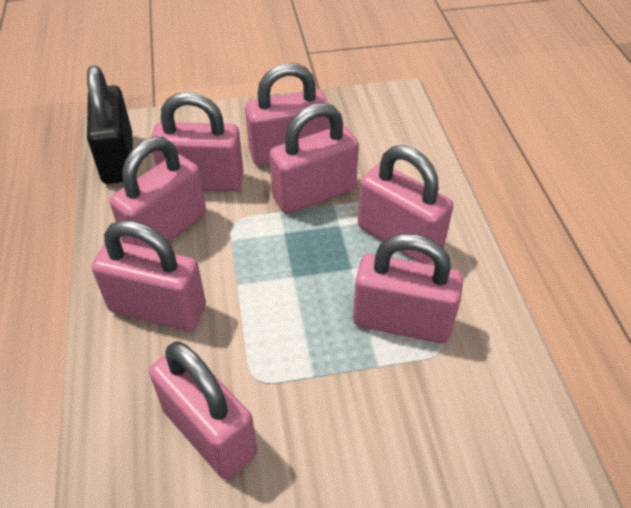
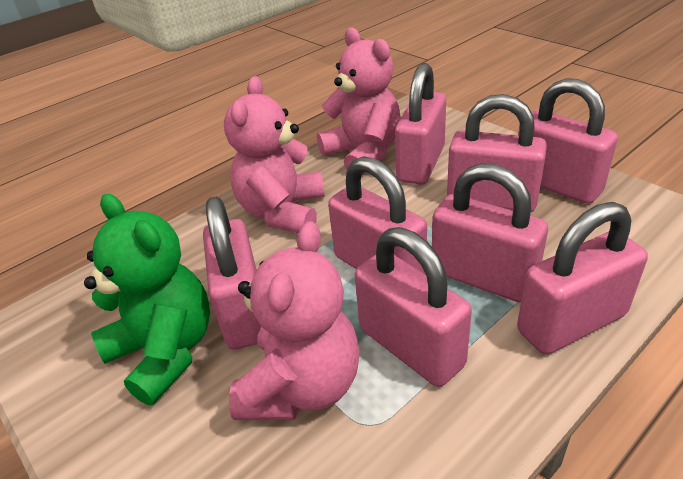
black padlock: [87,66,133,184] = 1 -> none = 0
green teddy bear: none = 0 -> [84,194,210,405] = 1
pink teddy bear: none = 0 -> [224,76,325,233] [229,221,360,420] [317,28,400,176] = 3

